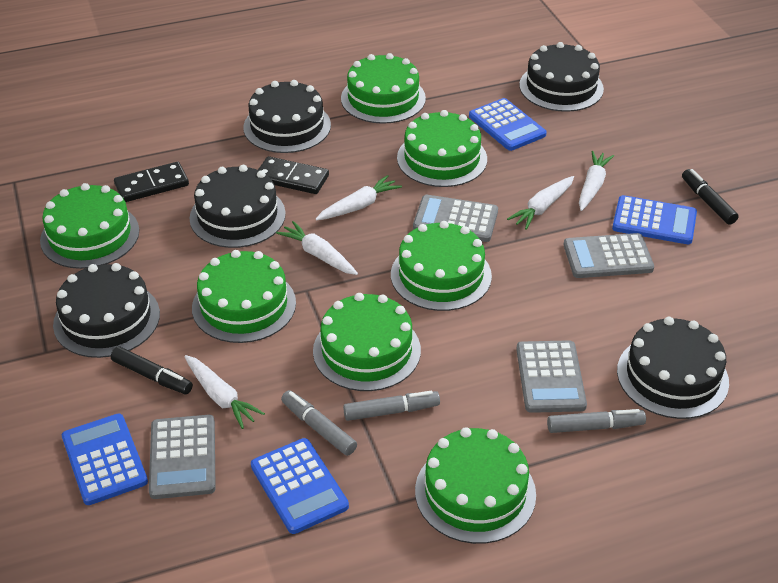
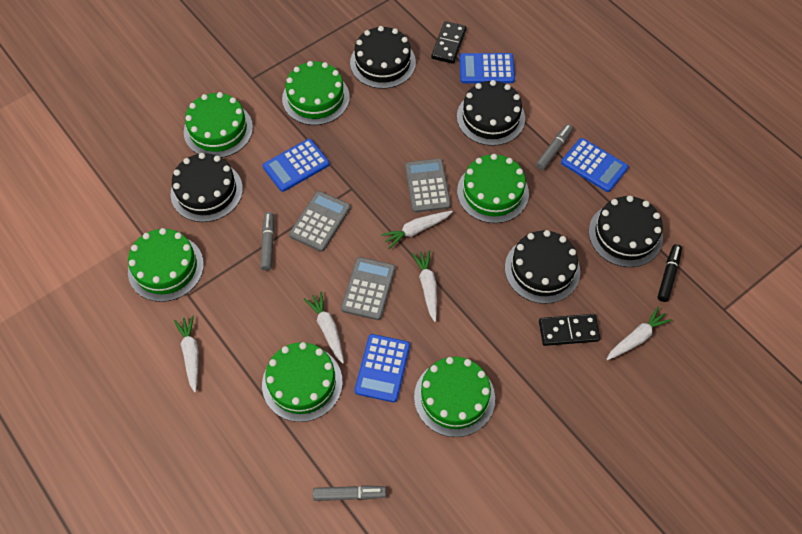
black marker: [111,346,193,394] [682,169,739,225] = 2 -> [657,244,682,302] = 1
green cake: [40,183,139,269] [192,250,296,343] [313,293,421,391] [341,53,426,124] [391,221,492,311] [397,110,487,187] [415,427,536,544] = 7 -> [128,228,204,302] [184,92,253,158] [262,342,343,422] [282,61,350,125] [414,357,495,437] [457,154,529,223] = 6
grey calculator: [149,415,216,499] [413,195,498,242] [516,340,587,413] [564,233,654,278] = 4 -> [289,191,351,252] [341,257,395,320] [405,158,451,213] = 3

